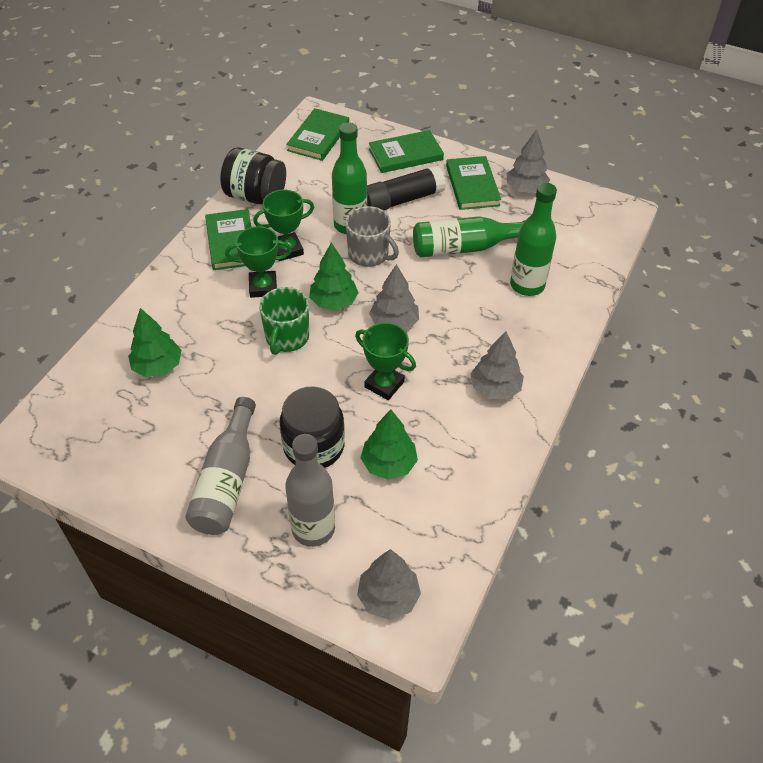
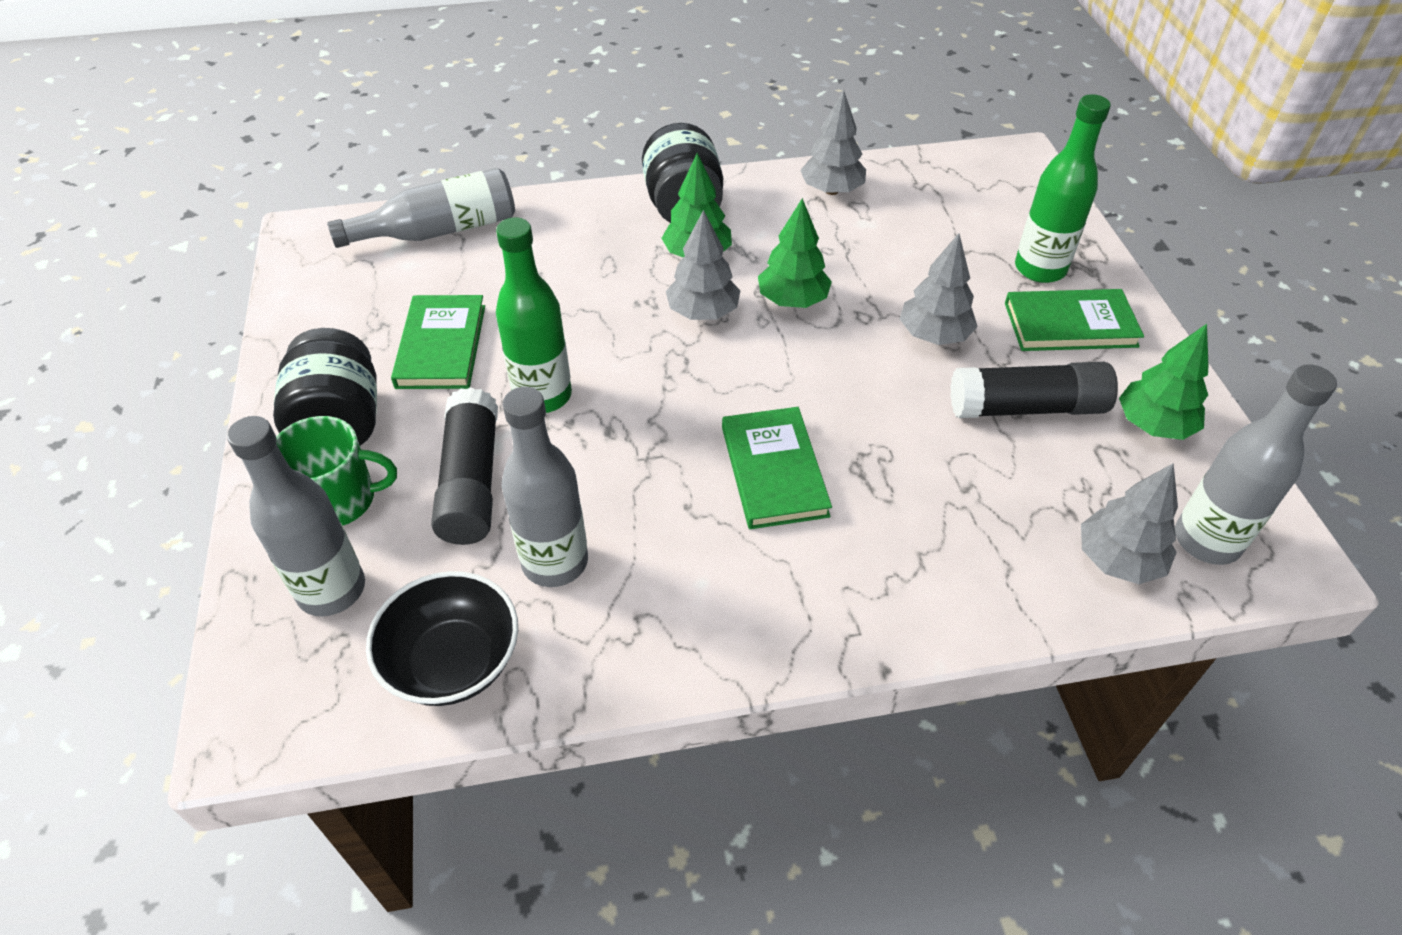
black bowl: none = 0 -> [366,571,518,706] = 1
black glue stick: [367,165,446,211] = 1 -> [431,387,498,545] [950,362,1118,418] = 2
green book: [205,209,251,270] [286,108,349,161] [369,130,444,173] [446,156,501,210] = 4 -> [391,295,485,389] [722,407,832,529] [1005,289,1144,351] = 3
green bottle: [332,123,367,234] [413,216,526,257] [510,183,557,296] = 3 -> [496,218,572,413] [1015,94,1111,283] = 2
green trophy: [225,226,292,298] [253,190,314,261] [355,323,416,400] = 3 -> none = 0
grey bottle: [185,397,256,535] [285,434,335,547] = 2 -> [227,416,365,616] [327,168,515,248] [502,387,588,587] [1175,364,1337,565] = 4
grey mug: [345,206,399,267] = 1 -> none = 0

